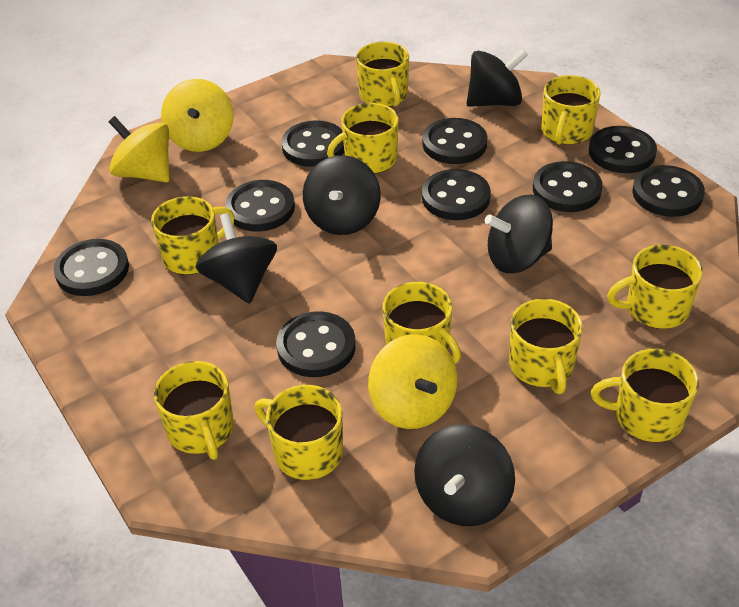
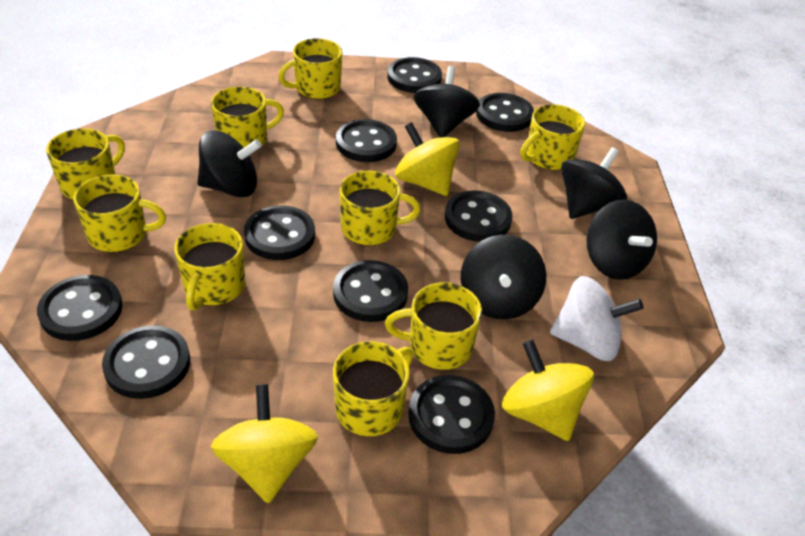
white spinning top: none = 0 -> [550,276,643,361] = 1
yellow mug: [151,196,235,275] [154,361,234,460] [254,385,343,480] [327,103,399,174] [356,42,409,107] [383,282,461,364] [509,299,583,394] [542,75,601,145] [591,349,699,442] [607,245,703,329] = 10 -> [46,128,125,200] [73,174,166,252] [174,223,245,310] [211,87,284,147] [278,38,342,99] [333,341,413,436] [339,170,420,246] [385,282,482,370] [520,104,585,170] = 9

